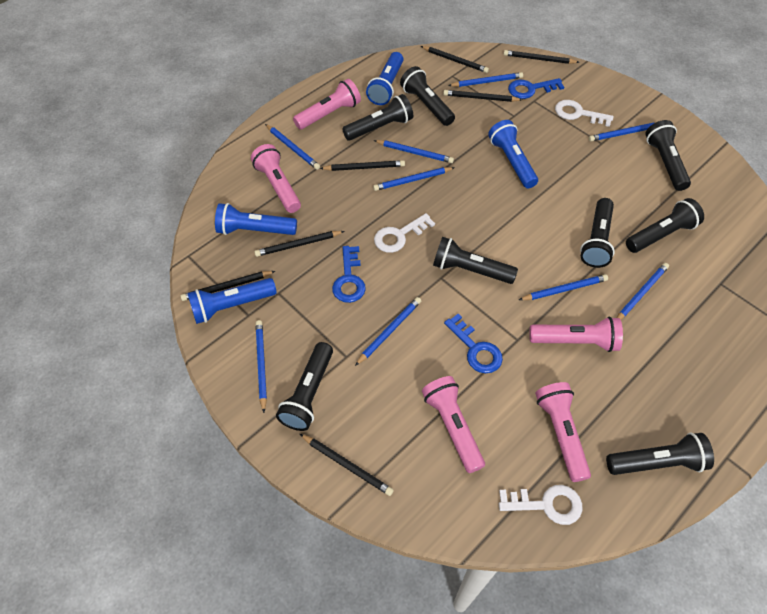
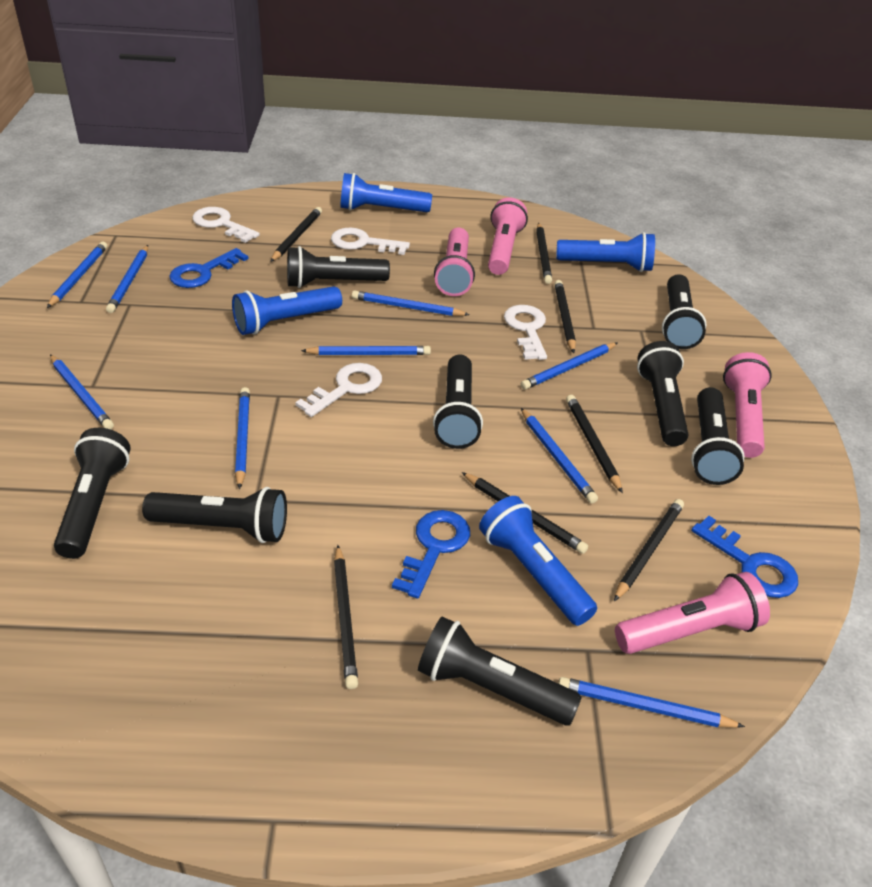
pink flashlight: [251,144,301,213] [293,79,361,130] [422,376,485,473] [529,317,623,352] [535,382,591,482] = 5 -> [434,228,475,296] [488,197,528,275] [615,572,770,654] [723,352,772,458] = 4
white key: [374,213,435,253] [499,485,582,525] [555,100,613,127] = 3 -> [192,207,260,243] [295,363,382,417] [331,228,410,255] [504,305,547,360] = 4

